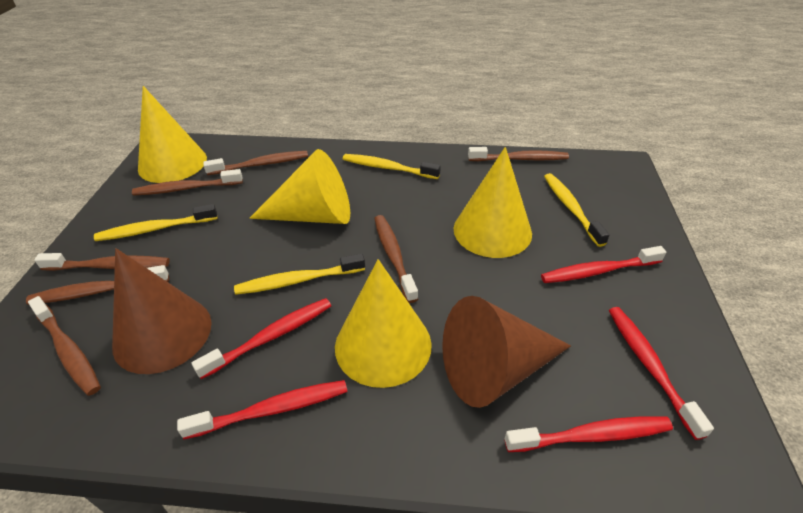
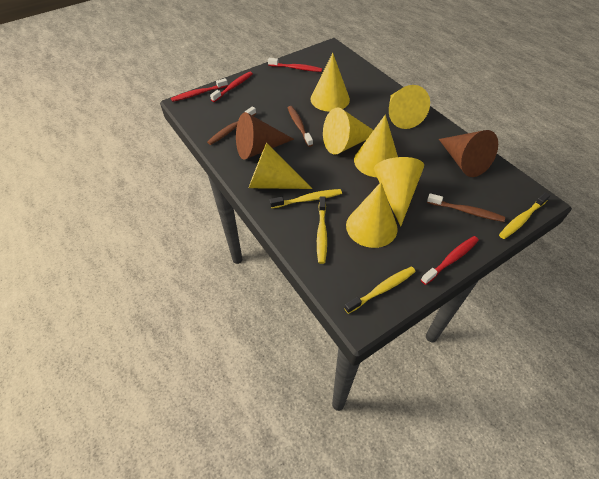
brown toothbrush: [26,265,169,305] [28,296,101,396] [34,253,170,271] [132,169,243,196] [203,151,308,175] [374,215,418,303] [468,147,569,161] = 7 -> [207,106,256,145] [288,106,313,147] [427,193,505,222] = 3
red toothbrush: [177,380,348,440] [192,298,331,379] [505,416,673,452] [541,246,666,283] [609,307,714,440] = 5 -> [171,78,228,102] [210,72,253,102] [268,58,322,72] [421,236,479,285] = 4
yellow cone: [138,86,207,183] [250,149,350,224] [335,259,432,388] [454,147,532,258] = 4 -> [249,143,313,189] [310,53,350,112] [323,107,373,154] [346,182,398,248] [354,115,398,177] [374,157,424,227] [389,85,430,129] = 7

